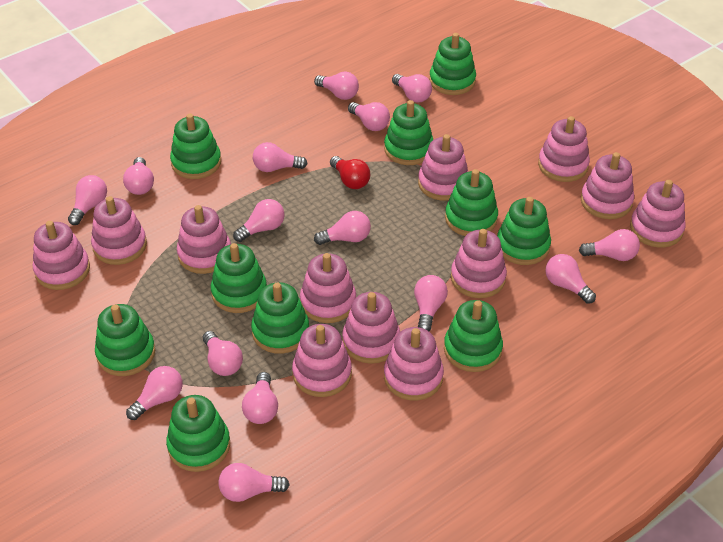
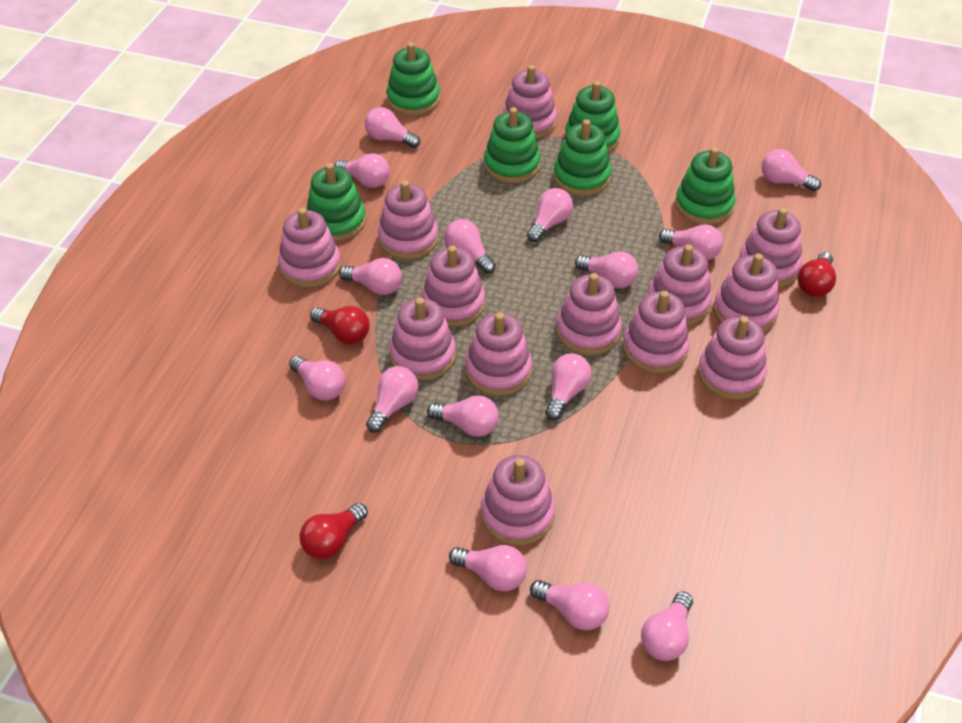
green stacking toy: [95,304,155,376] [166,395,230,472] [170,114,221,179] [211,243,267,313] [251,282,309,354] [384,100,433,165] [429,33,476,95] [444,300,503,372] [445,169,498,236] [497,197,551,265] = 10 -> [306,163,366,241] [387,42,440,115] [484,107,541,183] [554,119,611,196] [565,81,621,153] [675,147,736,225] = 6
pink stacking toy: [33,221,90,290] [91,196,147,265] [177,205,231,274] [292,324,352,397] [300,253,356,323] [342,292,400,364] [384,327,444,401] [418,134,468,201] [451,229,507,298] [538,116,590,182] [581,152,634,219] [630,180,685,247] = 12 -> [278,208,341,288] [378,181,438,259] [389,298,456,380] [422,245,485,327] [465,312,532,396] [481,455,555,545] [502,65,557,139] [556,273,622,355] [623,291,690,373] [648,244,712,325] [698,316,767,400] [714,253,780,332] [739,208,802,287] = 13
red light bulb: [330,156,370,189] = 1 -> [300,503,368,559] [310,306,370,344] [798,252,836,297] = 3

